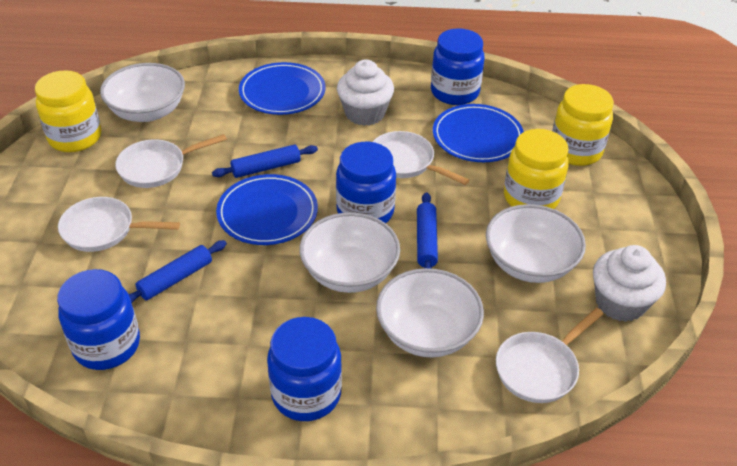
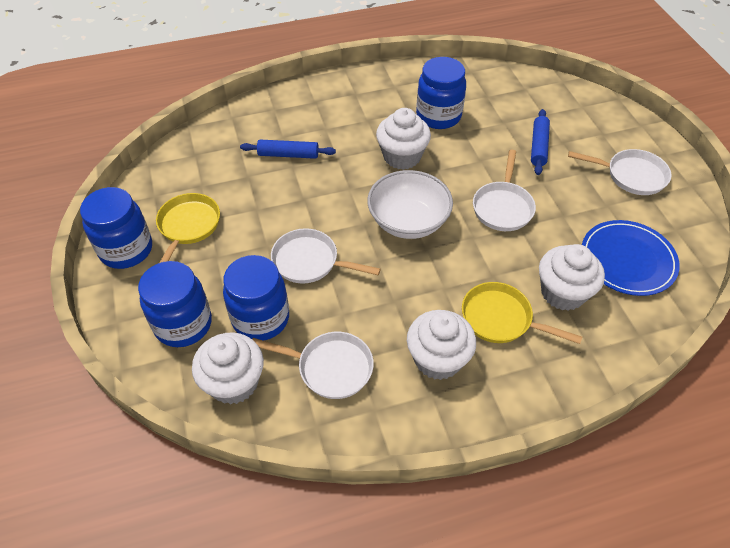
blue plate: [216,174,318,245] [239,62,326,115] [433,104,524,162] = 3 -> [582,220,680,296] = 1
blue rolling pin: [129,240,227,303] [212,145,318,178] [417,192,438,269] = 3 -> [240,140,336,159] [531,109,550,175] = 2
white bowl: [100,63,185,122] [299,212,400,293] [376,268,484,357] [486,204,586,283] = 4 -> [367,170,453,239] = 1
white cupcake: [337,59,394,126] [593,245,666,322] = 2 -> [192,332,264,405] [376,108,431,170] [407,310,476,380] [539,244,605,311] = 4
yellow jar: [35,70,101,152] [504,129,569,209] [552,84,614,166] = 3 -> none = 0
yellow pan: none = 0 -> [156,193,220,263] [462,282,582,344] = 2

